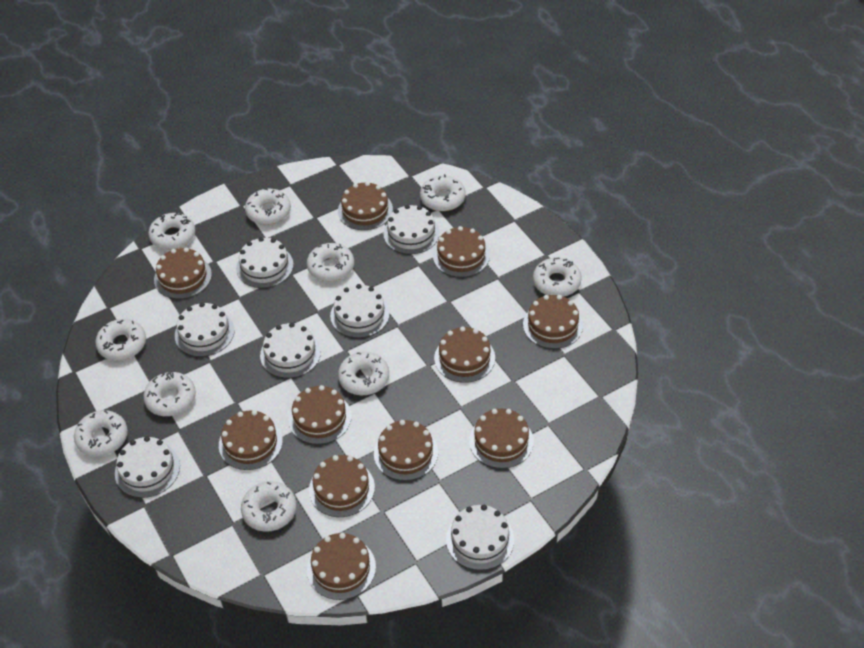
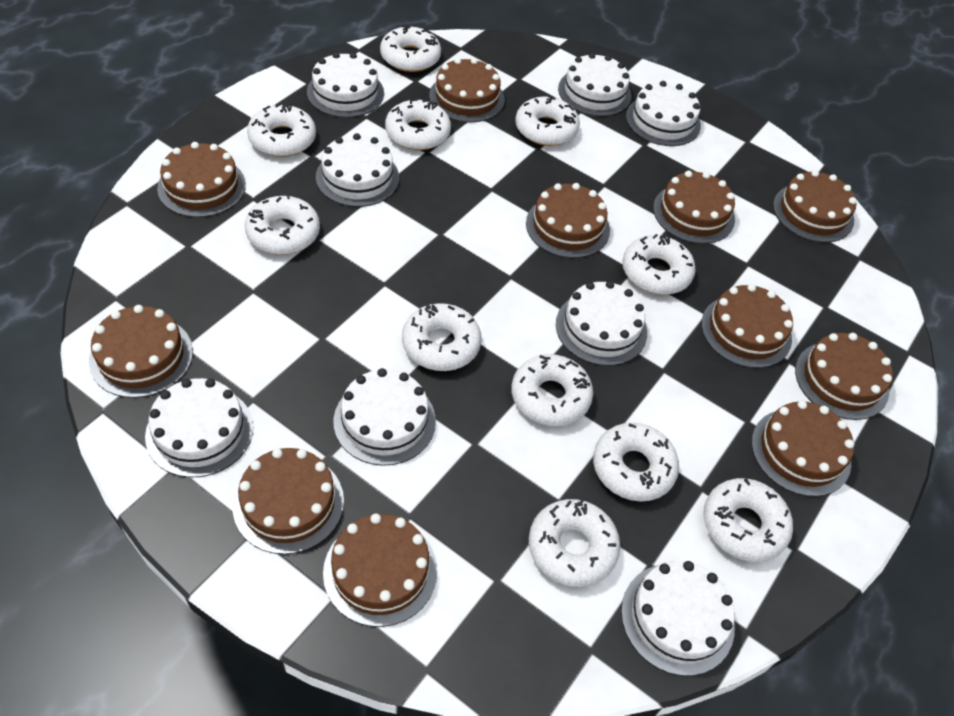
white cake: [115,436,180,498] [175,302,235,357] [236,237,294,288] [260,322,321,378] [330,284,389,338] [383,205,440,254] [446,505,514,570] = 7 -> [145,378,253,478] [307,52,384,118] [316,133,399,207] [333,368,436,466] [556,281,647,366] [558,53,632,116] [621,561,735,676] [626,81,701,146] = 8
white donut: [74,410,128,457] [95,319,146,361] [143,371,196,416] [149,213,195,250] [241,481,297,532] [245,188,291,225] [307,243,354,282] [338,352,389,395] [420,174,466,211] [533,258,582,297] = 10 -> [245,194,320,255] [247,103,316,157] [380,25,441,72] [385,99,451,150] [402,303,481,371] [512,354,593,426] [515,95,580,146] [529,499,621,587] [593,423,679,502] [622,234,696,295] [703,478,793,562] = 11

